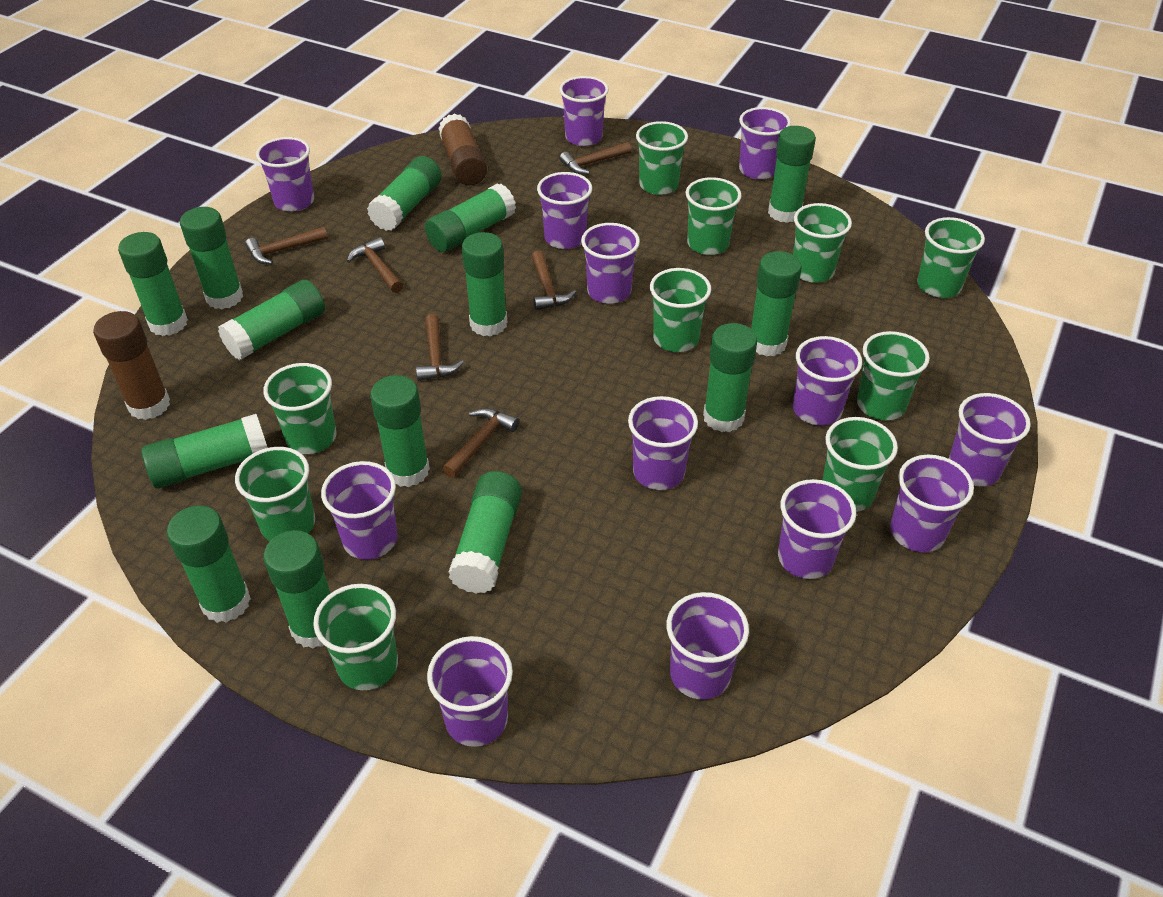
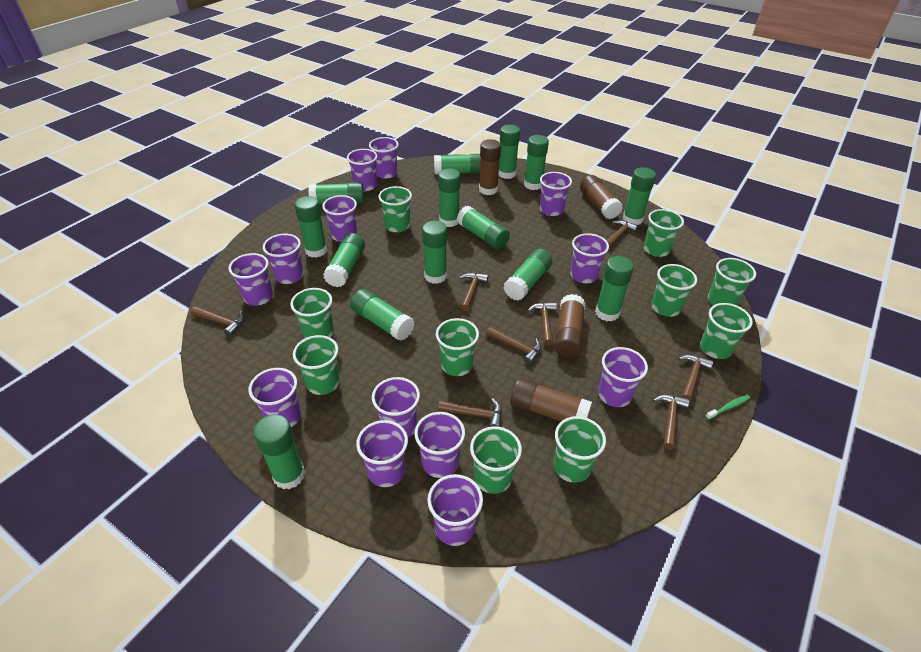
brown glue stick: [93,311,170,420] [438,113,487,186] = 2 -> [479,139,501,195] [510,378,592,421] [554,294,585,358] [580,175,623,219] = 4
brown hammer: [245,227,328,264] [347,237,403,293] [416,314,464,381] [442,408,519,478] [531,251,576,310] [560,142,631,174] = 6 -> [191,306,244,336] [438,398,502,427] [460,273,489,311] [486,327,541,364] [528,302,557,346] [606,220,638,248] [653,395,690,450] [678,355,714,402] = 8
green toothbrush: none = 0 -> [705,395,750,420] = 1

